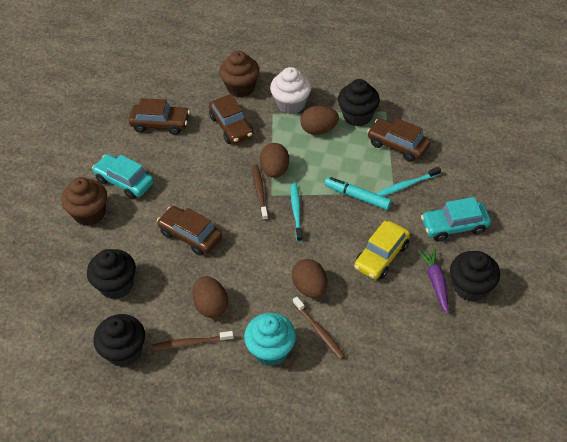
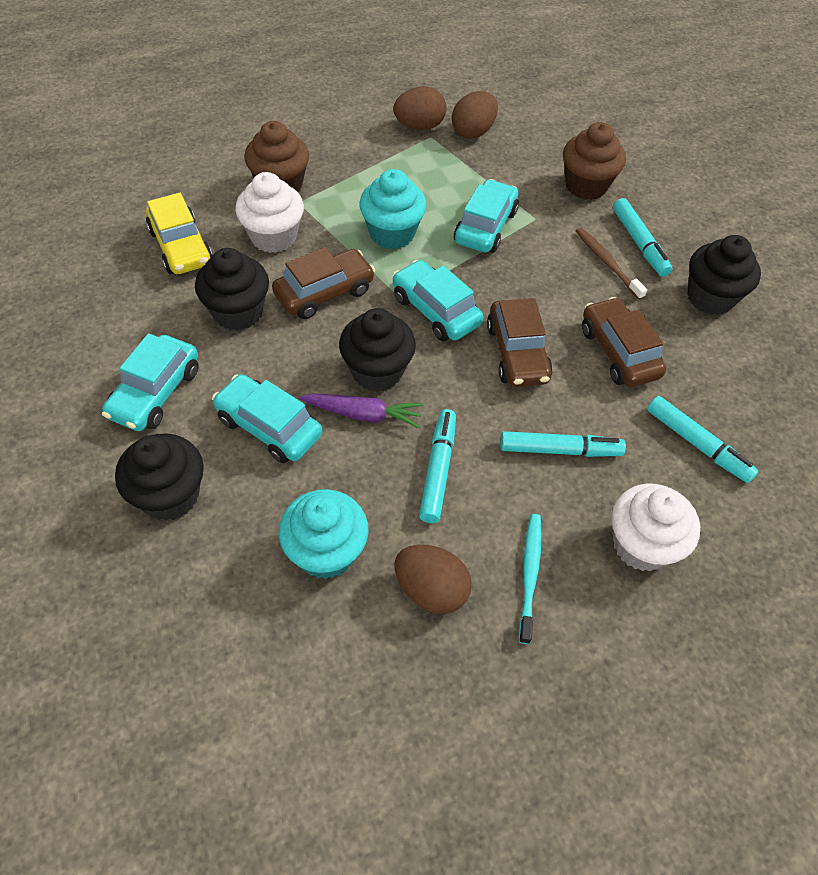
brown car: [129,98,190,135] [157,206,222,256] [209,94,253,144] [367,118,430,162] = 4 -> [272,247,375,319] [487,298,553,387] [582,297,666,387] = 3
brown egg: [193,276,228,318] [260,143,289,178] [292,259,327,298] [300,105,339,135] = 4 -> [393,86,447,130] [394,545,472,614] [452,91,498,139] = 3
brown toothbrush: [153,331,234,350] [252,164,268,221] [293,297,345,360] = 3 -> [576,228,647,300] = 1
turquoise car: [92,154,154,199] [421,197,491,242] = 2 -> [102,333,199,431] [212,374,322,464] [392,260,483,341] [454,179,519,253] = 4
turquoise cupcake: [244,313,296,366] = 1 -> [279,489,369,579] [359,169,426,249] = 2
turquoise marker: [324,177,392,210] = 1 -> [419,409,456,523] [500,431,626,457] [613,198,673,277] [647,396,759,483] = 4
turquoise toothbrush: [291,183,303,242] [376,167,441,196] = 2 -> [519,514,542,644] = 1
white cupcake: [270,67,311,114] = 1 -> [235,172,304,253] [612,483,700,571] = 2

